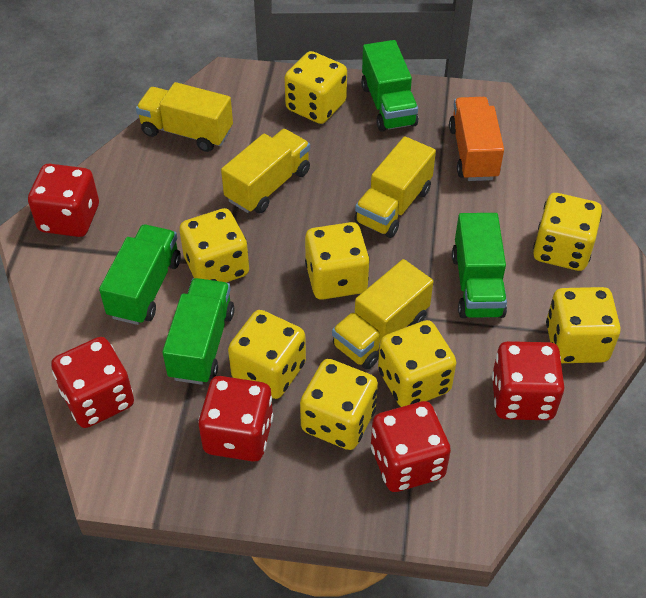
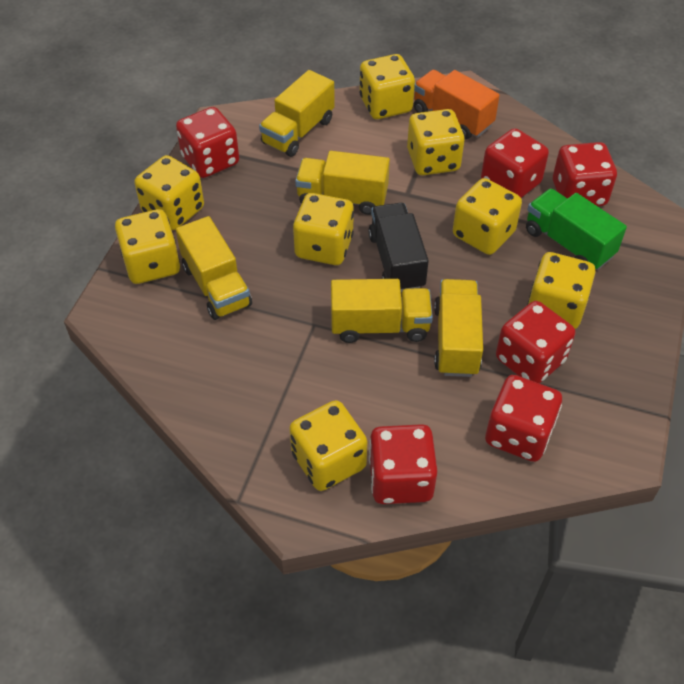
black truck: none = 0 -> [368,203,429,292] = 1
green truck: [99,225,181,325] [162,278,234,385] [361,40,418,132] [452,213,507,318] = 4 -> [526,189,627,270] = 1
red dice: [28,164,99,237] [51,337,134,428] [198,376,273,462] [371,401,451,492] [492,341,564,420] = 5 -> [176,107,239,178] [369,424,438,504] [481,128,549,198] [485,375,562,462] [496,301,575,384] [553,142,617,206] = 6
yellow truck: [136,82,233,152] [221,129,310,214] [332,259,433,370] [354,136,436,238] = 4 -> [176,216,252,320] [259,70,335,157] [295,151,390,215] [331,279,433,343] [434,279,483,377] = 5

